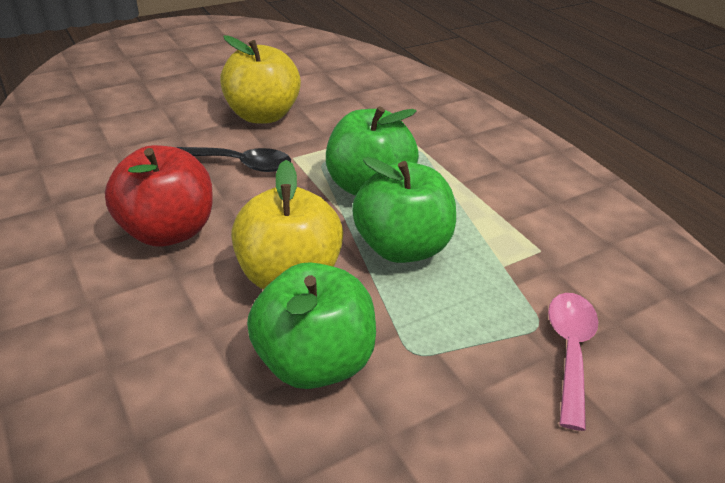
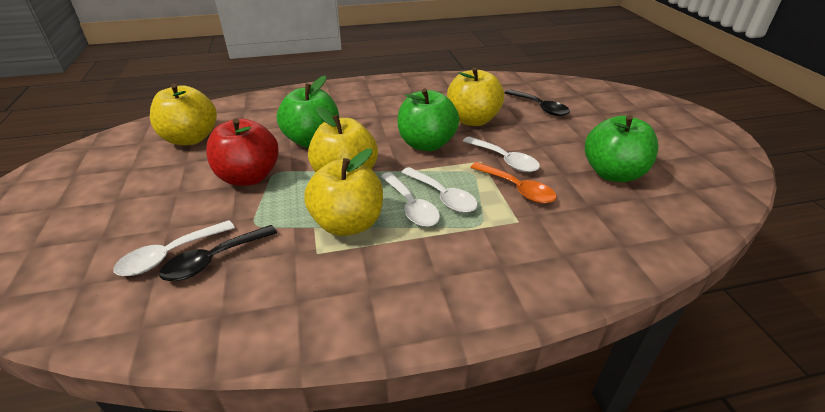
black spoon: [176,147,291,172] = 1 -> [159,225,277,281] [505,89,570,116] = 2
orange spoon: none = 0 -> [470,162,557,204] = 1
pink spoon: [548,293,598,431] = 1 -> none = 0
white spoon: none = 0 -> [113,220,235,276] [381,172,440,227] [401,167,478,213] [463,136,540,172] = 4
yellow apple: [220,36,301,124] [231,160,343,289] = 2 -> [150,84,217,145] [304,149,383,236] [308,107,378,172] [447,67,504,126] = 4

